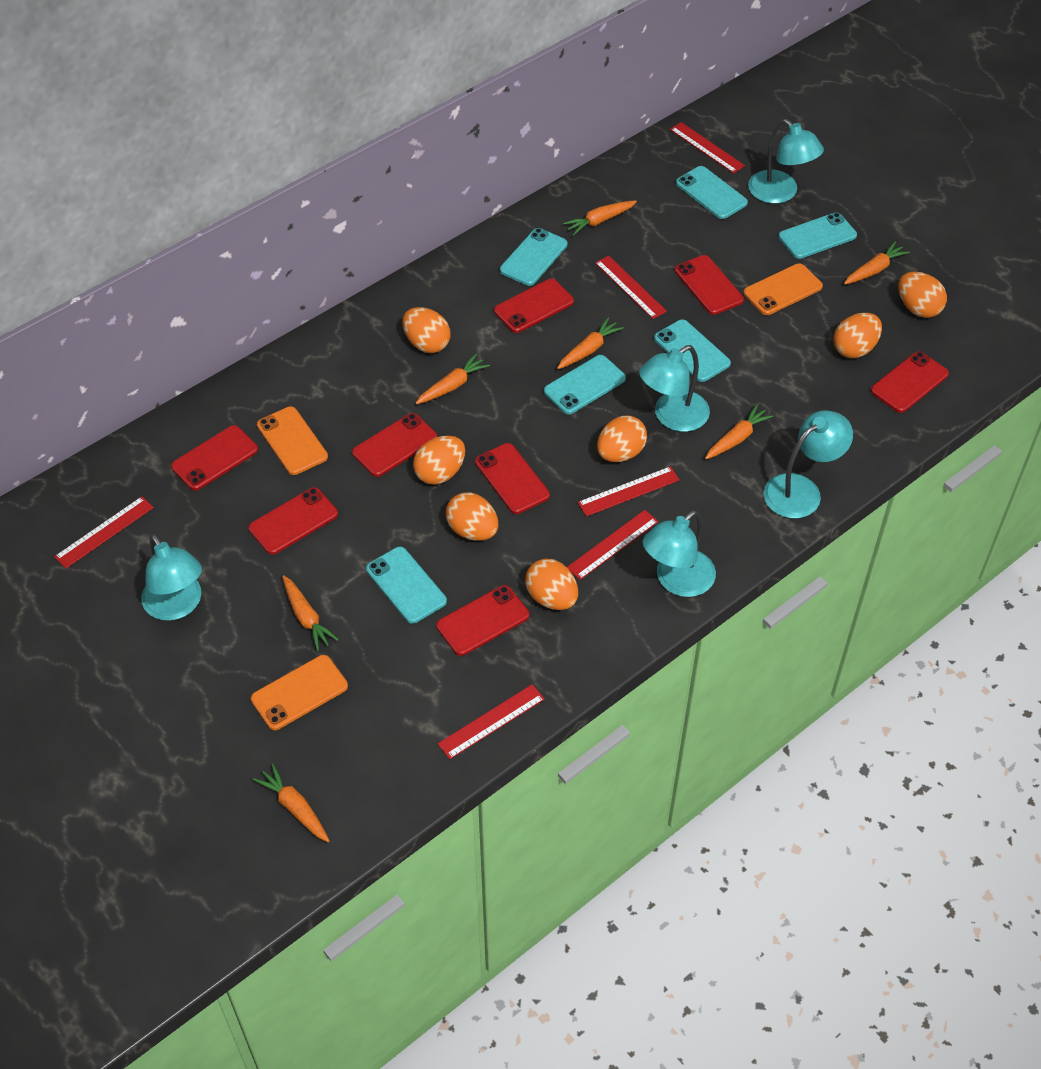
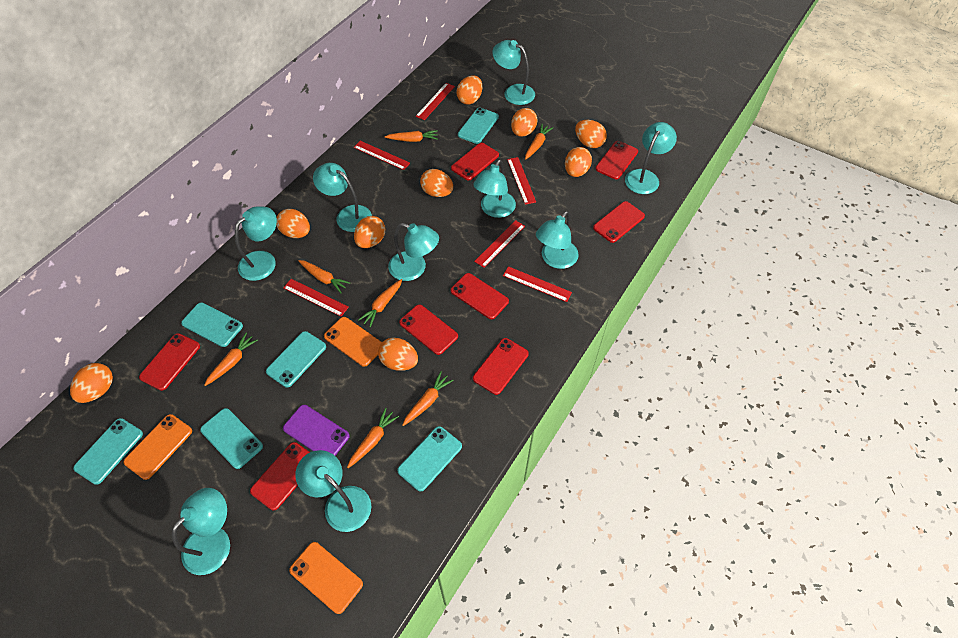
orange egg: [403,307,451,353] [413,436,465,485] [446,492,499,541] [525,559,578,610] [597,416,647,462] [833,313,882,358] [898,272,947,318] = 7 -> [70,363,113,403] [276,209,310,238] [354,216,385,248] [378,338,418,371] [420,169,453,197] [457,75,482,105] [511,108,538,137] [565,147,592,177] [575,120,607,148] = 9
purple phone: none = 0 -> [283,405,350,456] = 1
turquoise lamp: [141,534,202,621] [639,345,710,432] [643,510,716,597] [748,119,824,204] [763,410,853,518] = 5 -> [172,488,230,575] [235,207,277,281] [295,450,371,532] [313,163,372,232] [388,223,439,281] [473,160,516,218] [492,40,535,105] [536,211,579,269] [625,122,677,194] = 9

